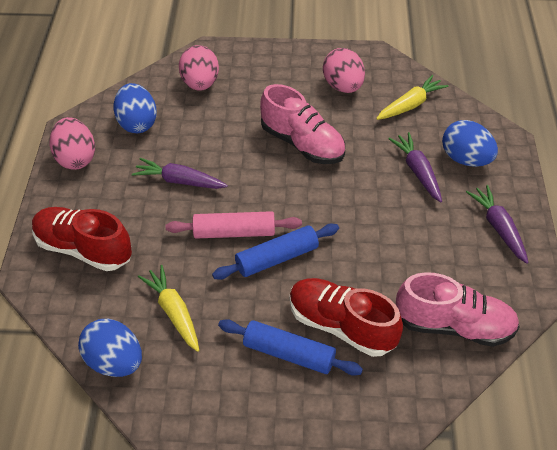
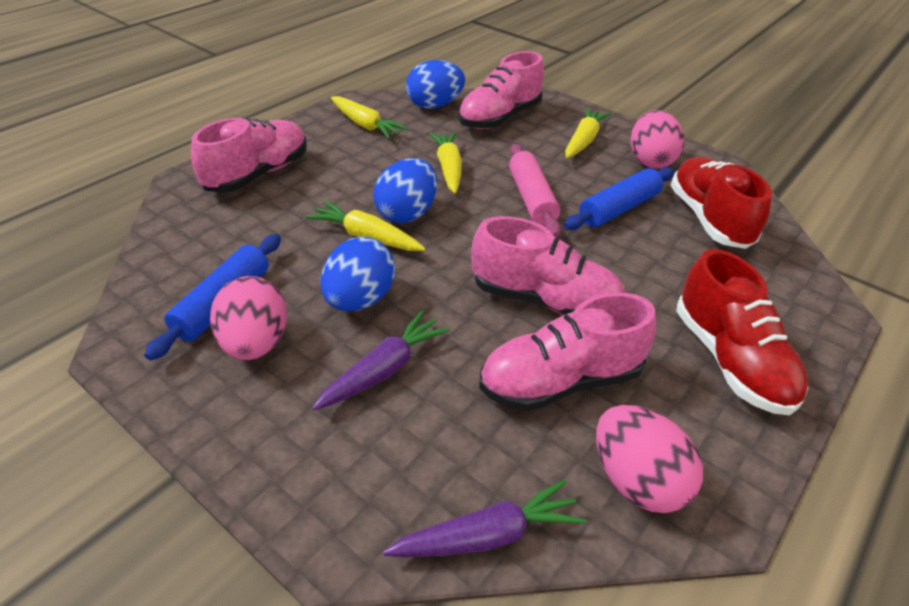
pink shoe: [260,84,345,164] [396,272,520,347] = 2 -> [191,118,307,193] [459,51,544,129] [471,216,625,315] [479,293,657,412] = 4
purple carrot: [132,158,228,189] [388,132,442,202] [466,185,529,264] = 3 -> [312,311,450,410] [383,479,586,557] = 2
yellow carrot: [138,265,199,352] [376,75,448,120] = 2 -> [306,201,426,251] [331,96,408,139] [429,131,462,194] [565,108,611,158] = 4

